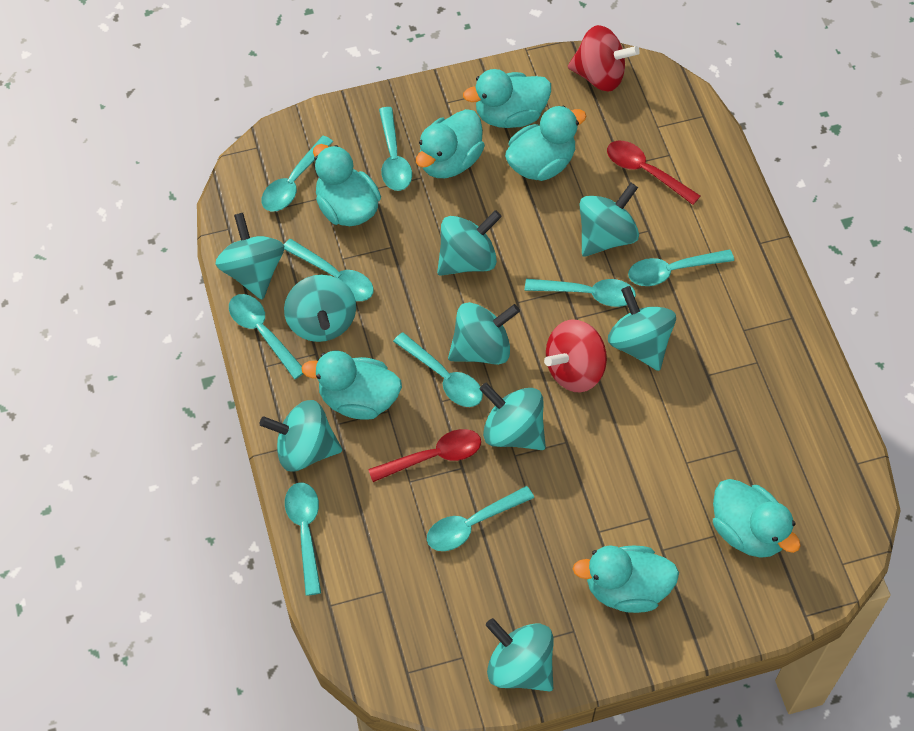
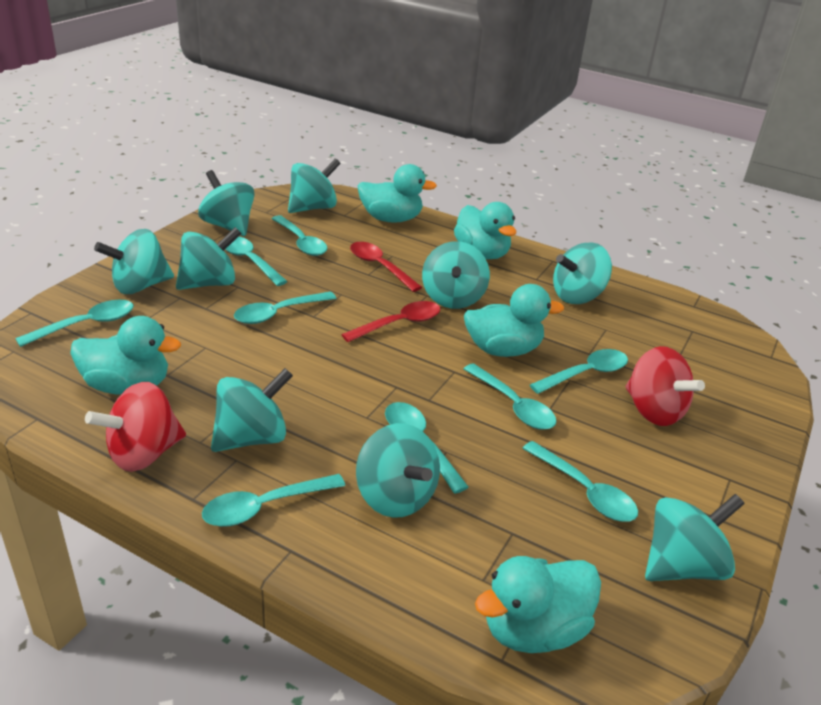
turquoise duck: [301,351,402,420] [313,144,381,226] [416,109,485,178] [463,69,551,128] [505,105,586,181] [573,546,679,613] [713,479,801,558] = 7 -> [70,316,181,395] [358,164,437,223] [454,202,516,259] [464,284,564,357] [475,556,601,653] = 5

